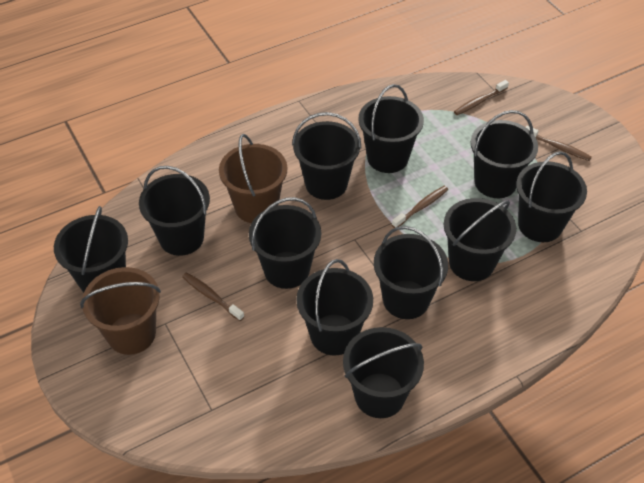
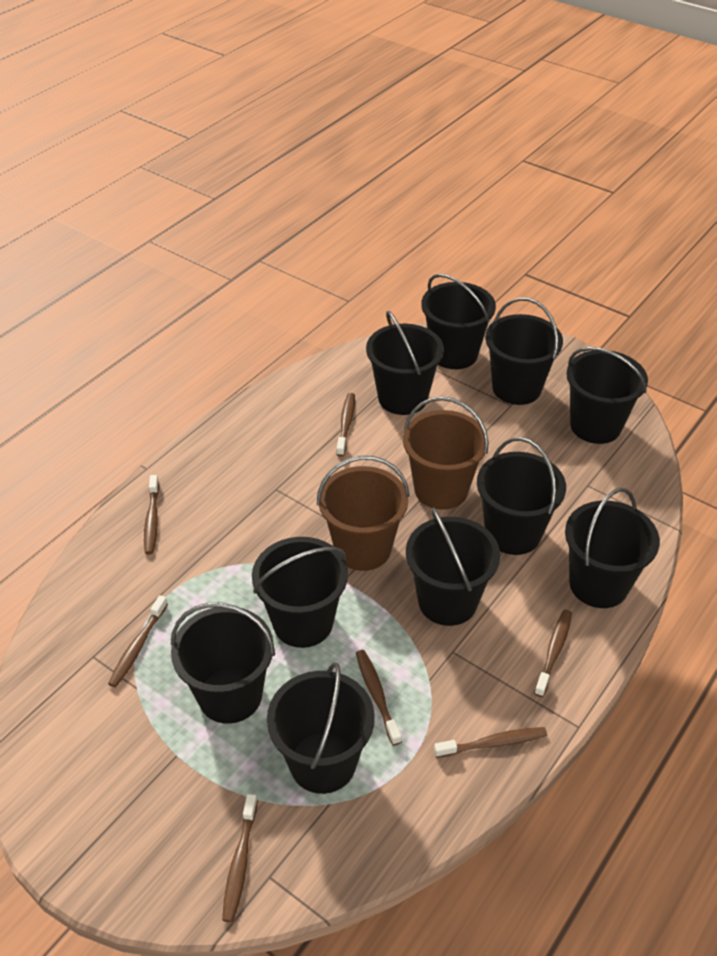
black bucket: [54,206,128,293] [139,166,210,256] [249,197,321,289] [292,112,361,200] [296,259,373,356] [343,327,424,418] [358,84,424,173] [374,226,448,319] [444,198,516,281] [471,110,538,198] [516,151,587,242] = 11 -> [171,603,275,724] [252,537,348,648] [267,662,374,794] [366,311,444,415] [406,507,500,626] [421,274,496,369] [477,437,566,555] [485,297,563,405] [565,487,660,608] [566,347,648,444] = 10
brown toothbrush: [182,272,245,321] [392,186,448,228] [454,80,509,115] [526,126,592,161] = 4 -> [108,595,168,687] [144,475,159,554] [222,794,258,922] [336,393,355,457] [356,650,402,745] [434,727,547,758] [534,610,572,697] = 7

